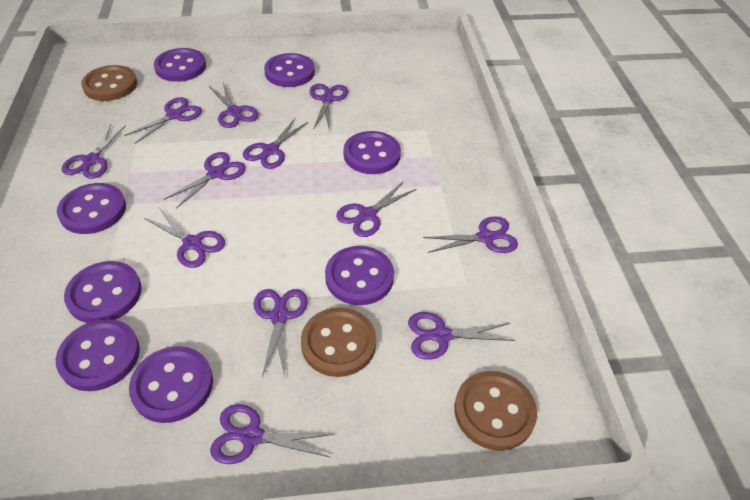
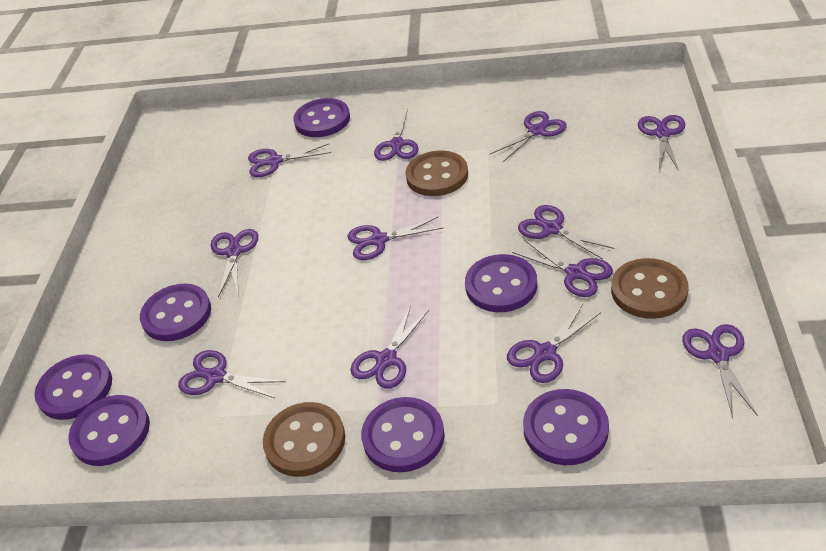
purple button: [56,319,140,391] [57,183,126,234] [64,261,142,323] [129,346,213,423] [154,48,206,82] [264,53,315,87] [325,246,394,305] [343,131,401,174] = 8 -> [34,354,112,420] [68,395,150,466] [140,284,211,341] [293,98,350,137] [361,397,444,472] [465,254,537,312] [523,389,609,465] = 7

